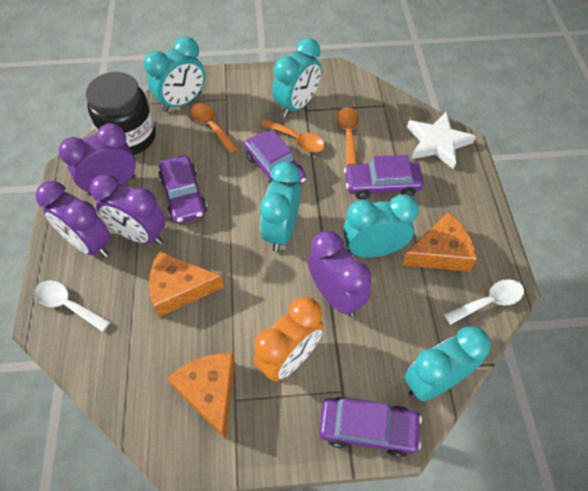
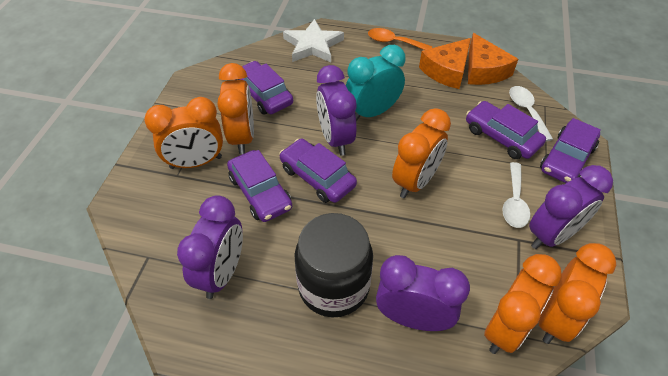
orange cheese: [149,251,224,317] [167,353,235,439] [402,212,477,272] = 3 -> [419,38,471,89] [468,33,518,85] = 2
orange clock: [253,297,324,381] = 1 -> [144,97,223,169] [217,63,254,154] [392,108,451,198] [484,254,562,354] [539,243,616,344] = 5
orange spoon: [191,104,238,153] [261,119,325,152] [337,107,359,165] = 3 -> [368,28,432,50] = 1
purple car: [159,155,207,224] [244,130,307,185] [319,397,422,457] [344,155,424,199] = 4 -> [227,150,292,222] [235,61,293,115] [280,138,357,203] [466,101,546,159] [540,118,601,183] = 5
turquoise clock: [144,37,205,112] [260,162,300,252] [272,38,321,118] [343,194,419,258] [404,326,491,401] = 5 -> [346,45,406,121] = 1

